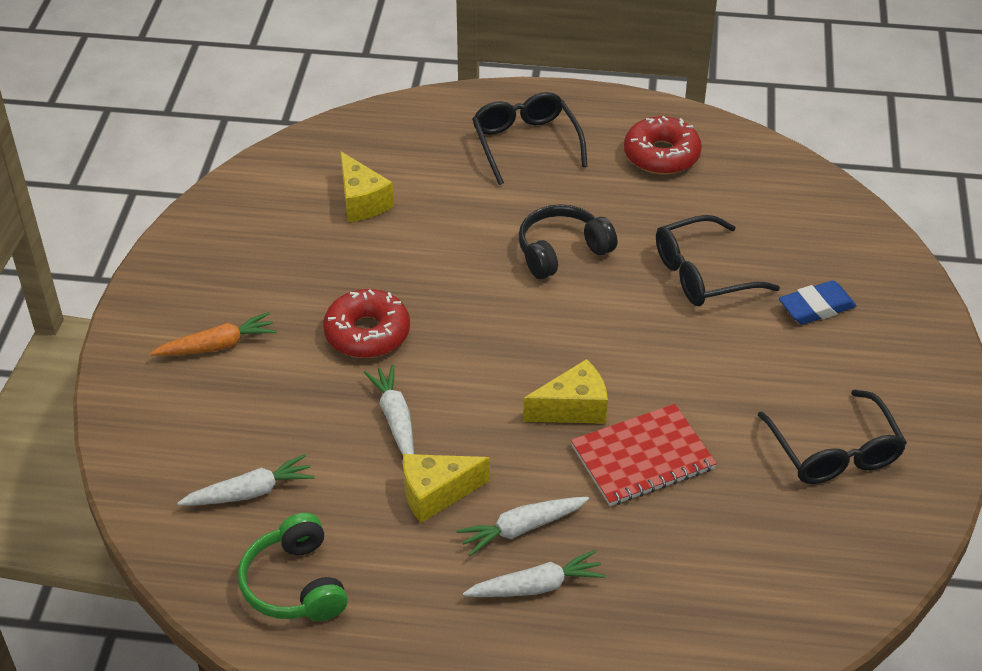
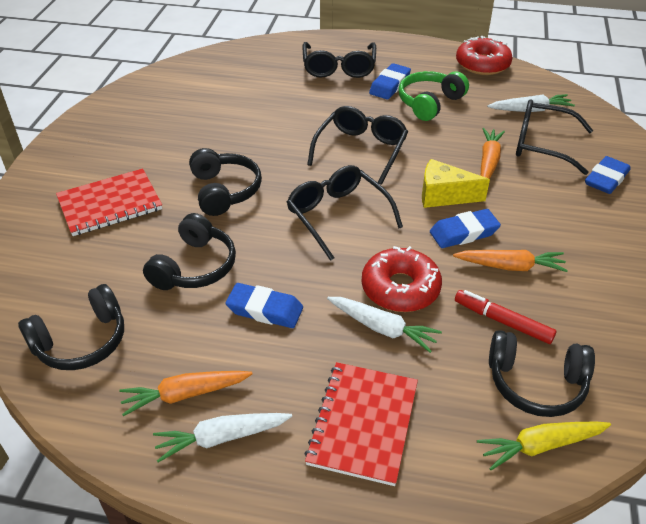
black glasses: [472,92,588,185] [656,215,780,306] [758,390,907,484] = 3 -> [287,165,403,261] [303,42,376,78] [307,106,408,185] [516,100,593,175] = 4
black headphones: [518,204,617,279] = 1 -> [18,284,124,370] [143,213,236,290] [189,148,262,216] [489,330,595,417] = 4
blue eraser: [779,280,857,324] = 1 -> [225,283,303,328] [369,63,411,99] [430,209,501,248] [585,156,630,194] = 4
orange carrot: [150,312,277,356] = 1 -> [119,371,253,416] [453,250,568,272] [481,128,505,179] = 3
red marker: none = 0 -> [455,290,556,344] = 1
red notebook: [571,404,717,506] = 1 -> [56,169,162,236] [304,362,418,486] = 2
white carrot: [177,454,315,506] [364,365,414,455] [456,497,589,556] [463,550,606,597] = 4 -> [153,413,292,462] [327,297,442,353] [487,94,575,112] = 3
yellow carrot: none = 0 -> [477,421,611,470] = 1
yellow cheese: [340,151,394,222] [403,454,490,523] [523,359,608,424] = 3 -> [422,159,490,208] = 1

